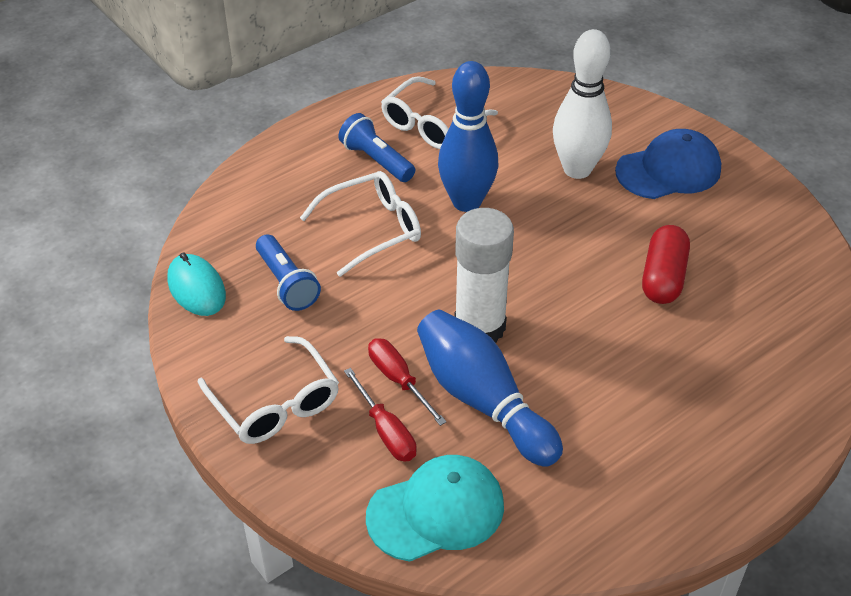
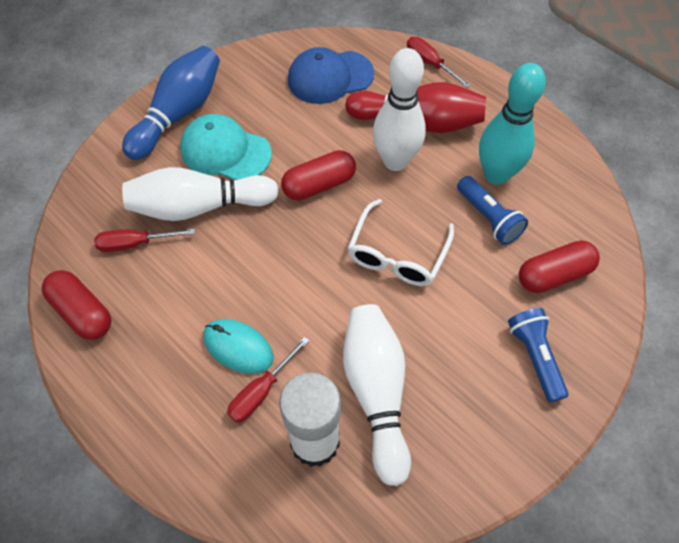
blue bowling pin: [417,310,563,467] [438,61,498,212] = 2 -> [122,46,220,160] = 1
red bowling pin: none = 0 -> [345,82,486,133] = 1
red capsule: [642,225,690,304] = 1 -> [42,270,111,340] [281,150,356,200] [519,240,600,293] = 3
red screwdriver: [344,368,417,462] [368,338,447,426] = 2 -> [94,228,195,252] [227,337,310,423] [407,37,471,88] = 3
turquoise bowling pin: none = 0 -> [479,63,546,185] = 1
white bowling pin: [553,29,612,179] = 1 -> [122,167,279,221] [343,304,411,486] [373,48,426,171] = 3
white glasses: [198,336,339,444] [300,171,421,277] [381,76,498,149] = 3 -> [348,199,454,286] = 1

